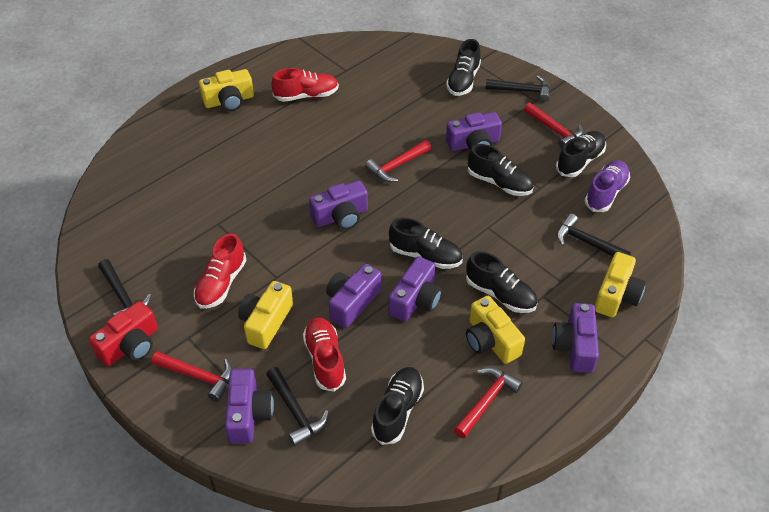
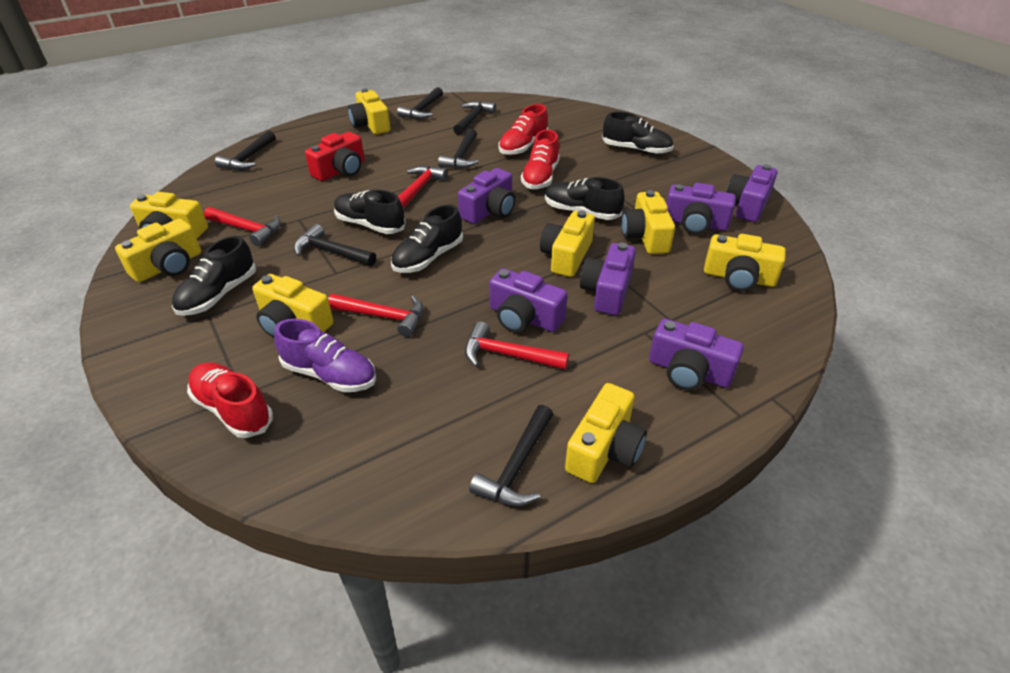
black hammer: [98,259,152,316] [266,367,329,446] [485,75,550,102] [557,213,631,257] = 4 -> [215,130,276,170] [294,224,376,266] [397,87,443,119] [438,129,479,169] [453,101,496,135] [469,405,553,506] = 6
black shoe: [371,367,424,445] [389,218,463,269] [446,39,481,96] [466,251,538,313] [468,144,534,196] [556,131,606,177] = 6 -> [172,236,256,316] [334,190,405,234] [391,205,463,273] [545,177,625,220] [602,112,674,154] = 5
yellow camera: [199,69,254,111] [238,281,293,349] [466,296,525,364] [595,252,646,317] = 4 -> [115,219,201,282] [130,192,208,238] [252,274,333,338] [348,89,390,134] [540,210,595,277] [565,383,647,483] [621,190,675,254] [704,234,786,292] = 8

